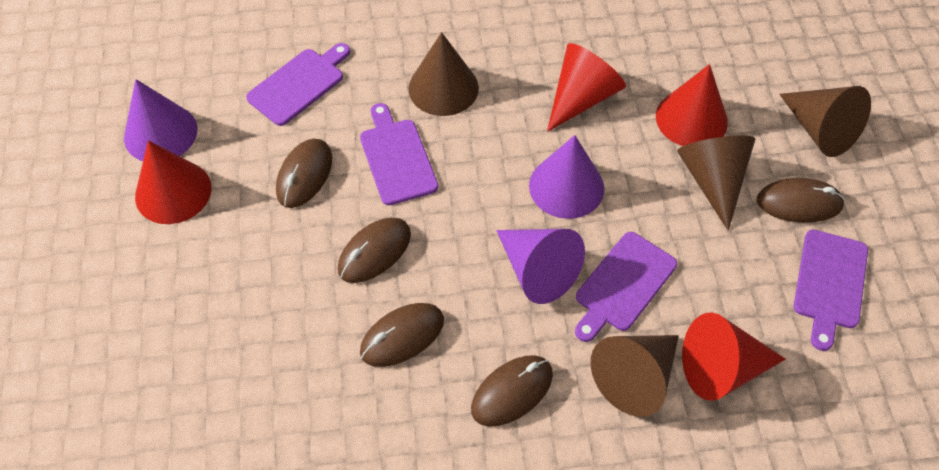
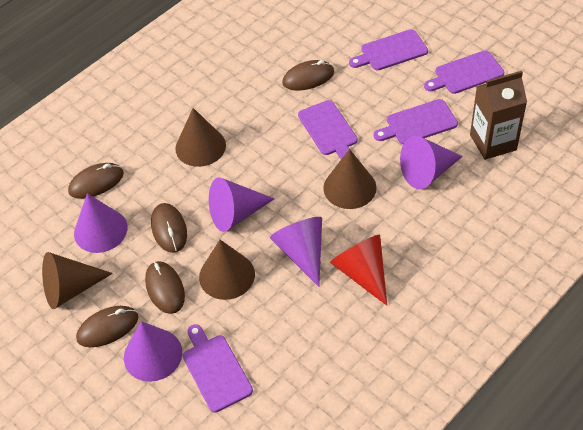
brown carton: none = 0 -> [470,71,527,160] = 1
purple cone: [124,79,197,161] [496,229,585,304] [529,135,604,219] = 3 -> [74,193,127,253] [124,321,182,382] [209,177,275,232] [270,217,322,287] [400,136,463,189] = 5
purple cutting board: [246,43,350,126] [360,103,438,205] [575,232,677,342] [794,230,868,351] = 4 -> [183,324,253,412] [298,100,358,159] [349,29,428,70] [374,99,458,144] [424,50,505,94] = 5
red cone: [135,140,211,224] [547,43,626,132] [656,64,728,146] [682,312,785,401] = 4 -> [330,235,387,306] = 1

